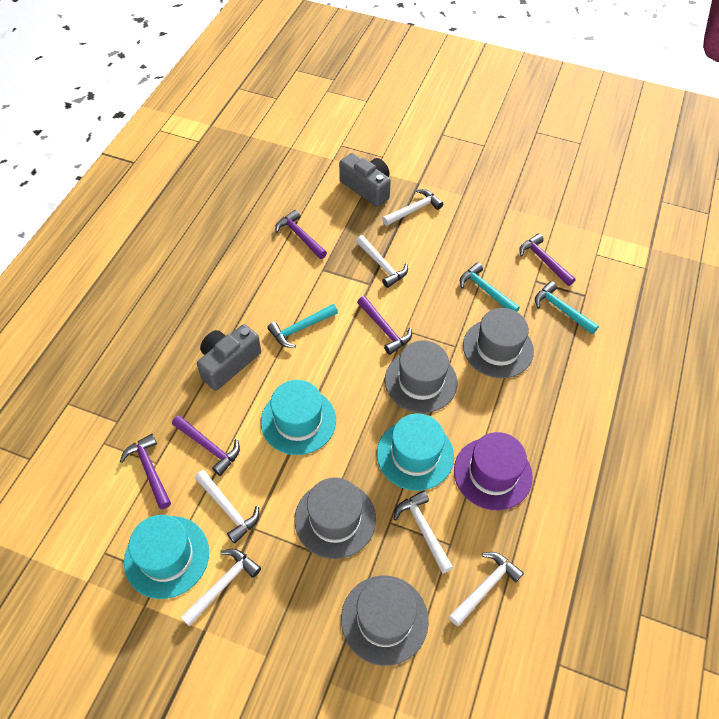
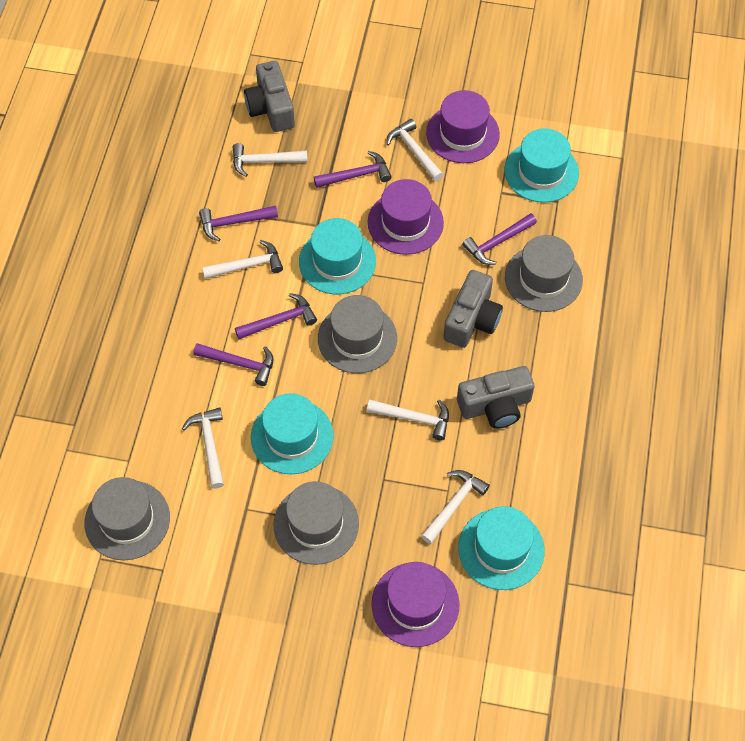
grey camera: [197,324,261,391] [339,153,391,207] = 2 -> [244,61,295,132] [443,270,503,348] [457,366,534,429] = 3
purple hat: [454,432,533,511] = 1 -> [368,179,444,255] [371,562,459,647] [426,90,500,163] = 3
turquoise hammer: [267,304,338,348] [460,262,520,312] [535,281,599,334] = 3 -> none = 0
turquoise hat: [124,515,209,599] [261,380,336,455] [377,413,454,491] = 3 -> [251,393,334,474] [299,218,376,294] [458,506,545,590] [504,128,579,203] = 4

